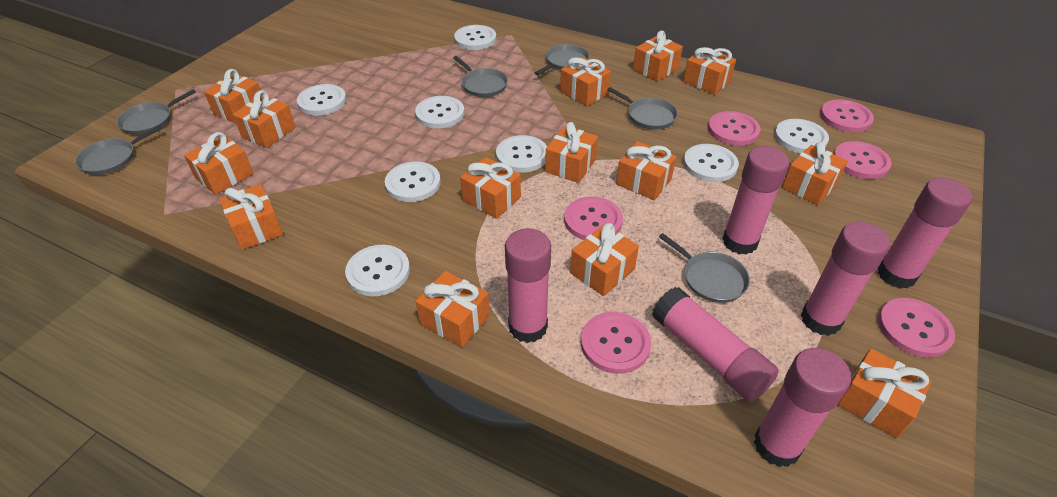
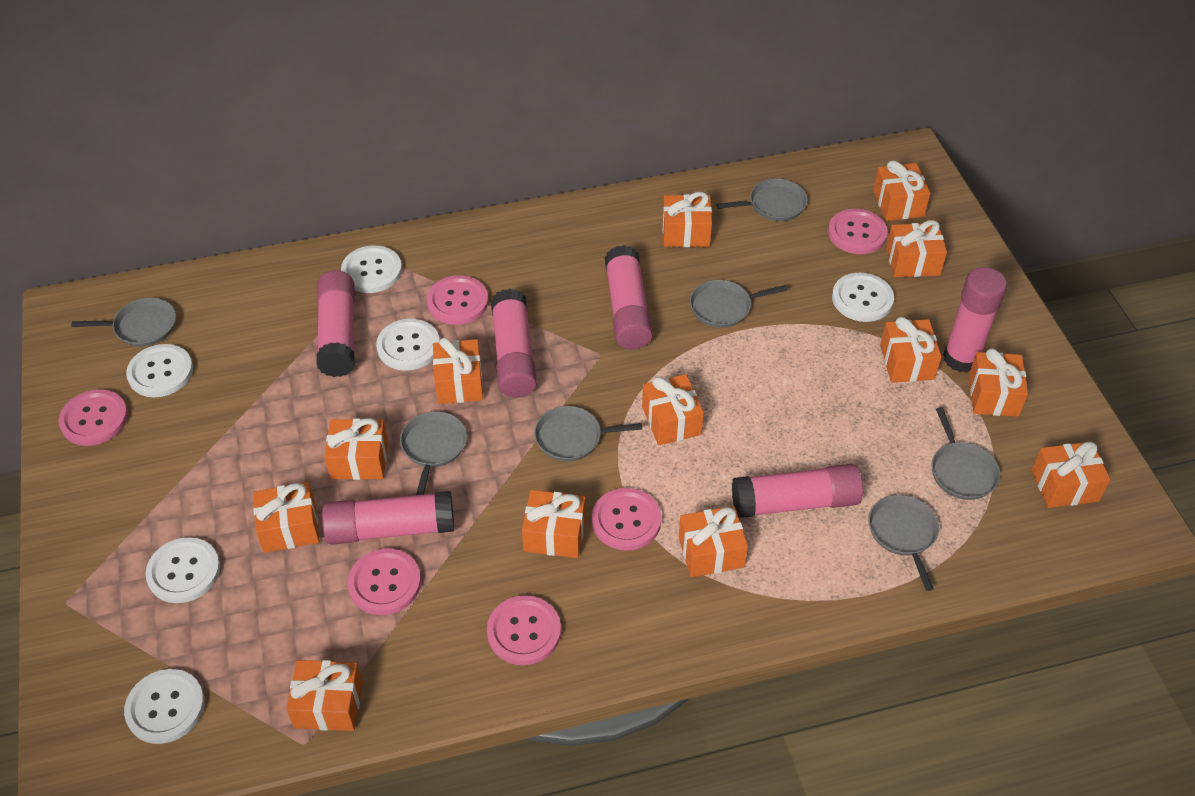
grey pan: [75,125,163,175] [117,89,196,135] [453,56,508,97] [535,44,589,75] [607,87,678,130] [659,233,750,303] = 6 -> [71,298,176,347] [400,411,467,495] [534,406,642,461] [690,280,787,328] [716,179,807,221] [868,495,939,591] [931,407,1000,500] = 7
orange gift: [184,132,254,195] [204,69,260,123] [219,184,283,250] [232,90,295,148] [416,271,490,347] [460,157,521,219] [545,122,598,183] [560,57,611,106] [570,223,639,296] [616,141,676,200] [633,31,683,82] [683,47,736,95] [782,142,848,205] [837,348,932,438] = 14 -> [253,482,319,553] [286,660,363,731] [324,418,388,480] [433,337,483,404] [522,490,586,558] [642,374,704,445] [662,192,712,247] [678,506,748,577] [873,160,930,221] [880,317,942,383] [886,220,947,277] [969,348,1028,417] [1032,442,1110,508] = 13
white button: [297,84,346,116] [345,245,410,296] [385,161,441,202] [415,96,464,128] [454,25,496,50] [496,135,547,173] [683,144,739,182] [774,119,829,153] = 8 -> [124,669,205,744] [126,344,193,397] [145,537,220,603] [341,245,402,293] [376,319,440,371] [832,273,894,322] = 6

